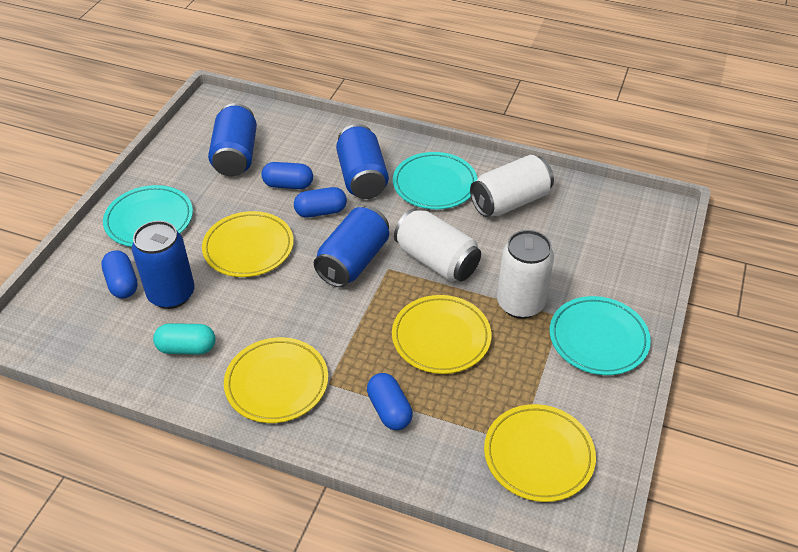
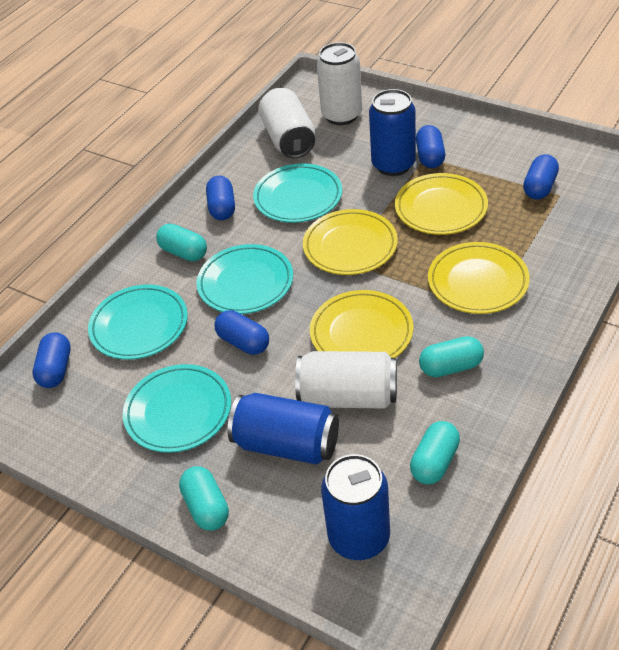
blue can: [132,221,195,309] [208,103,257,176] [314,206,389,287] [336,124,389,199] = 4 -> [228,393,339,465] [321,454,390,560] [369,89,416,176] = 3
blue capsule: [101,250,138,298] [261,162,313,189] [294,187,347,218] [367,373,413,430] = 4 -> [33,332,71,388] [206,176,235,220] [214,310,269,355] [416,125,445,168] [523,154,559,200] = 5
turquoise capsule: [153,323,216,355] = 1 -> [156,224,207,261] [179,466,229,531] [410,421,460,484] [419,336,484,377] = 4
turquoise plate: [103,185,193,247] [393,152,477,209] [550,296,651,375] = 3 -> [88,285,188,360] [123,364,231,453] [196,244,293,314] [253,164,342,223] = 4

